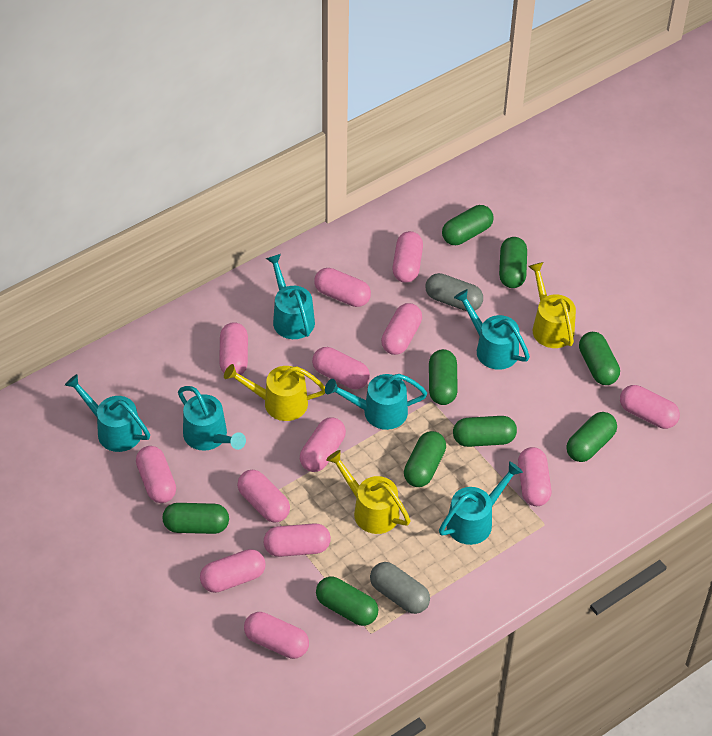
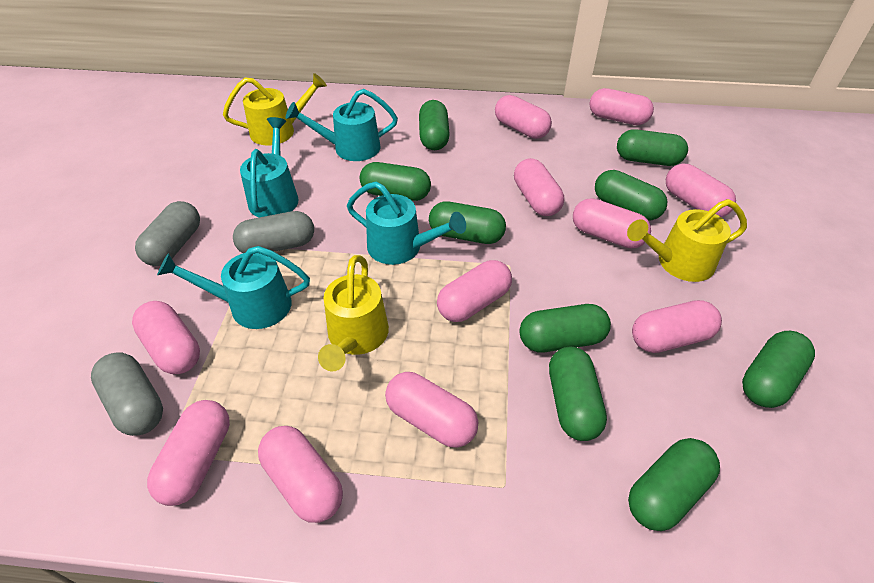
grey capsule: [370,562,430,614] [425,273,483,311] = 2 -> [91,352,163,436] [135,201,200,266] [233,211,314,253] = 3
pink capsule: [136,446,176,503] [200,549,266,593] [219,322,248,375] [237,470,290,522] [244,612,309,659] [263,523,331,557] [300,417,346,472] [312,347,370,389] [314,268,371,307] [381,303,422,355] [392,231,423,283] [518,447,551,506] [620,385,680,429] = 13 -> [132,301,200,374] [147,400,230,506] [258,426,343,523] [385,372,478,448] [437,260,512,322] [495,95,552,139] [514,158,564,216] [573,198,651,248] [589,88,654,125] [632,300,722,353] [666,164,736,217] = 11
turquoise watering can: [65,374,150,452] [178,386,246,451] [266,254,315,339] [325,374,427,430] [439,461,523,545] [454,289,530,370] = 6 -> [157,246,310,329] [240,117,299,217] [286,89,398,161] [347,182,466,265] = 4

